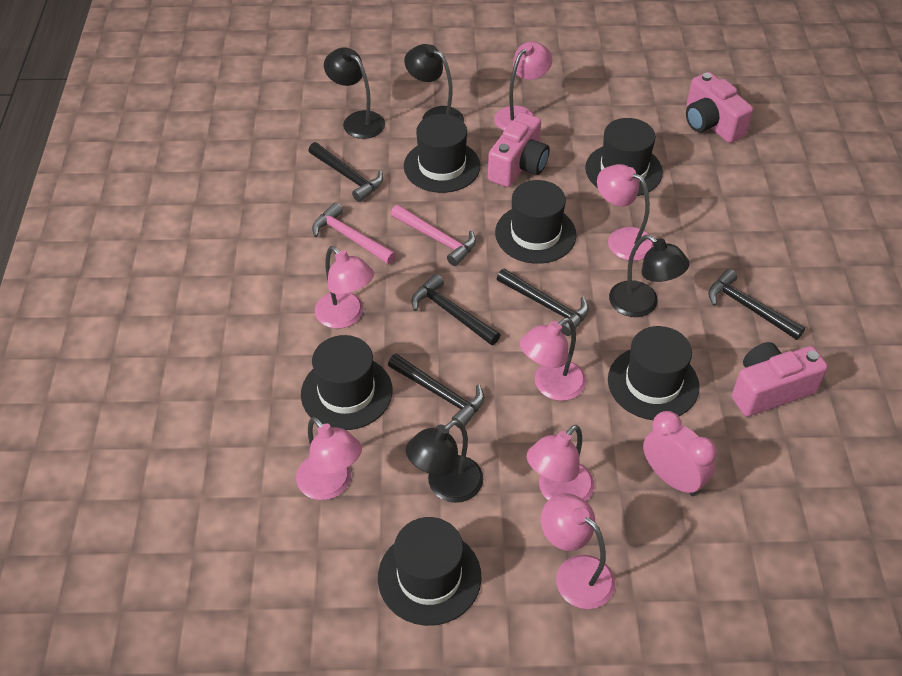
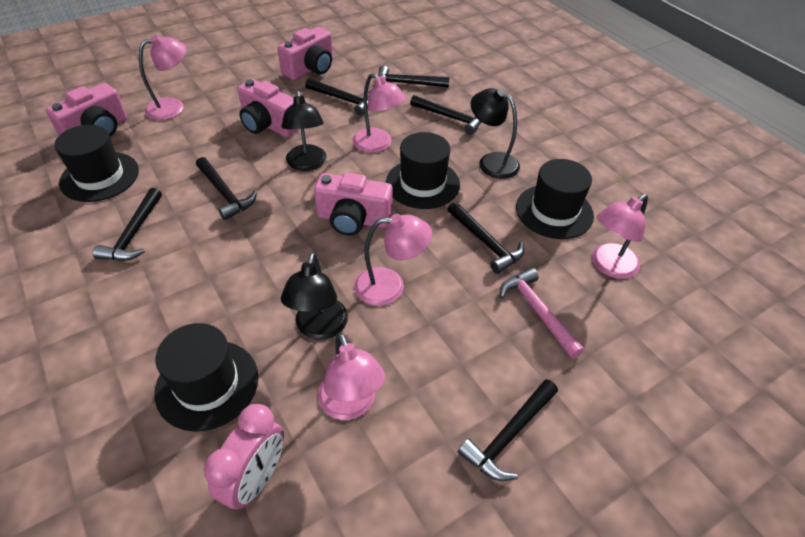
black hammer: [308,142,383,202] [388,354,484,428] [411,274,500,345] [497,268,589,336] [708,269,805,340] = 5 -> [93,188,162,261] [196,157,257,220] [305,78,371,115] [378,65,450,88] [410,95,482,135] [447,202,524,274] [458,379,558,481] = 7
black hat: [301,335,393,430] [378,517,482,626] [404,114,480,193] [495,180,577,264] [585,118,663,196] [608,326,700,420] = 6 -> [54,125,139,202] [155,323,258,432] [386,132,460,209] [516,159,594,239] = 4
black lamp: [324,47,385,139] [404,44,464,122] [406,419,483,503] [609,235,690,317] = 4 -> [281,90,327,171] [281,252,348,340] [471,88,520,179] = 3
pink camera: [488,112,550,187] [686,72,753,143] [732,342,828,417] = 3 -> [46,83,127,137] [238,79,299,137] [277,27,333,80] [314,173,393,236] = 4
pink hammer: [312,203,396,265] [391,205,476,266] = 2 -> [500,268,584,358] = 1
pink lamp: [296,417,362,500] [315,246,374,329] [494,41,552,131] [520,318,586,401] [527,425,594,501] [541,493,615,609] [597,164,653,261] = 7 -> [139,35,186,120] [318,332,385,420] [353,73,406,153] [354,214,432,306] [592,194,648,279] = 5

